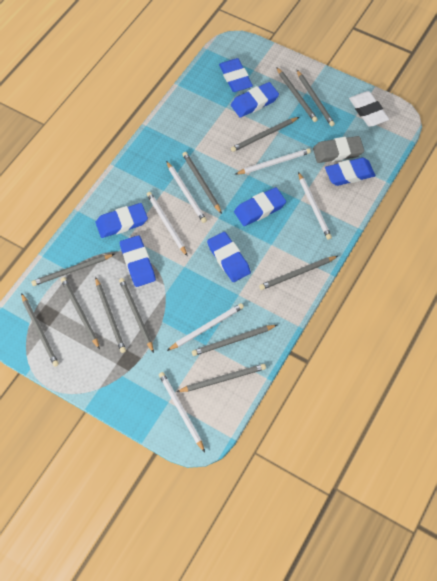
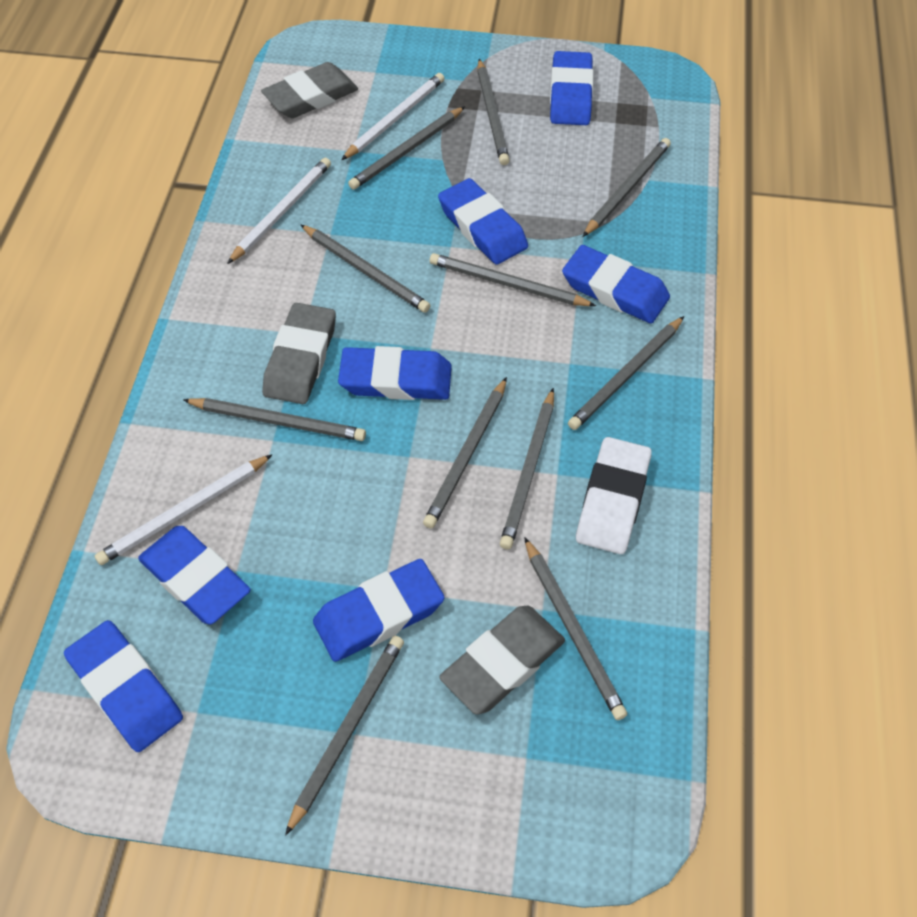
grey eraser: [313,136,364,163] = 1 -> [261,62,358,118] [262,303,336,404] [439,606,565,715] = 3
grey pencil: [21,293,59,367] [31,254,114,286] [61,277,100,350] [95,277,126,353] [119,278,154,353] [177,364,266,392] [182,152,222,214] [192,325,277,356] [231,117,299,152] [259,256,338,290] [277,68,318,122] [297,70,335,126] = 12 -> [183,398,366,441] [285,636,404,836] [300,224,431,313] [348,106,465,190] [423,377,507,528] [430,253,596,306] [477,59,510,165] [500,388,554,550] [524,537,627,720] [568,316,684,430] [583,138,671,237] = 11
white pencil: [147,192,188,257] [159,372,205,452] [166,161,207,223] [167,303,244,351] [236,148,311,174] [298,172,332,240] = 6 -> [95,455,272,565] [227,158,331,264] [341,73,445,160] = 3

